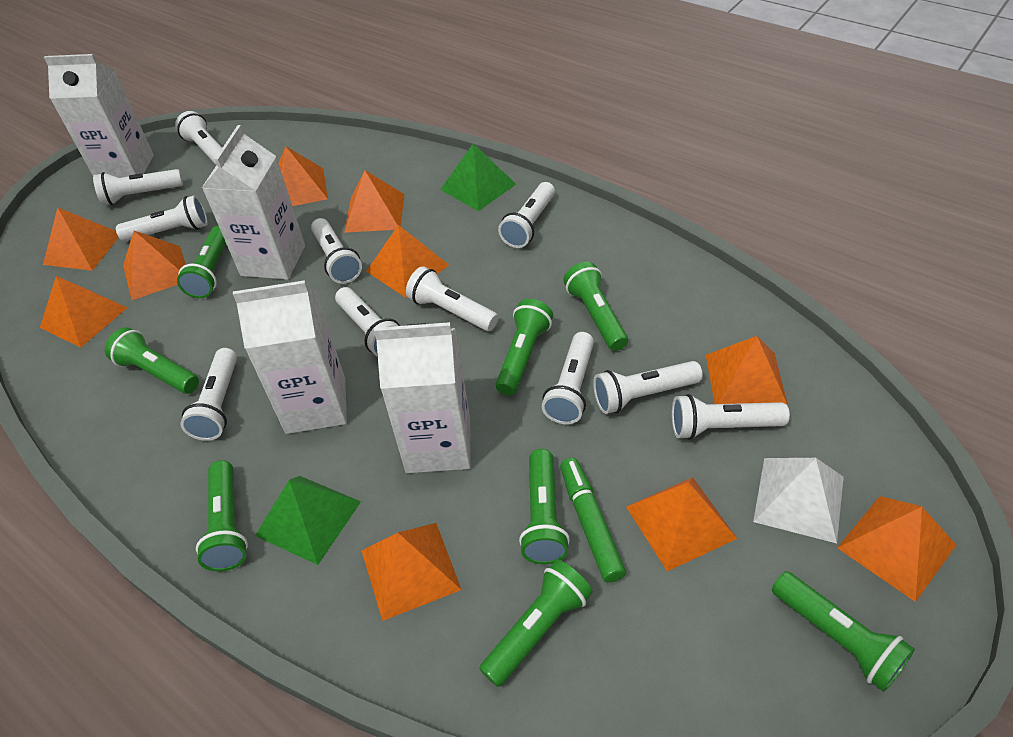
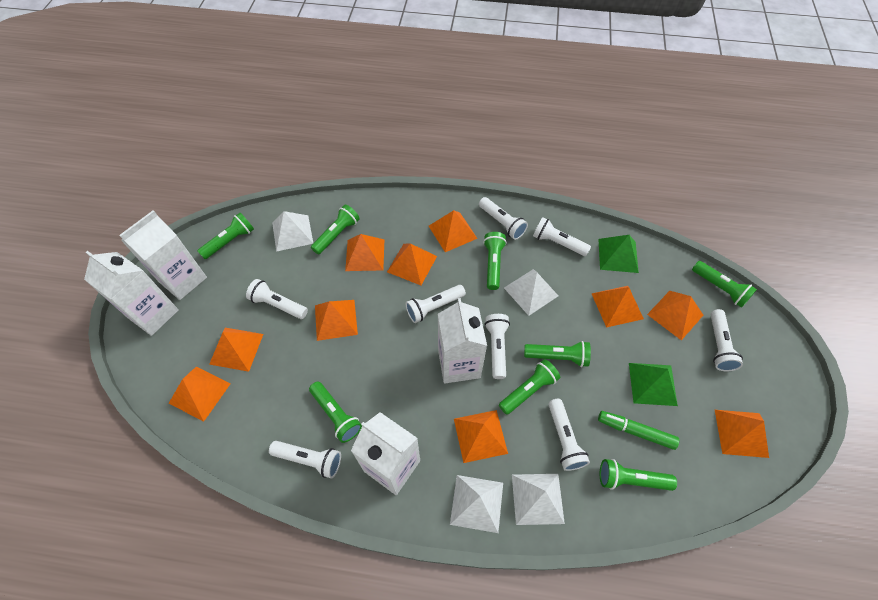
white flashlight: [93,169,183,205] [116,195,208,242] [175,111,222,165] [180,348,237,441] [311,218,362,284] [335,287,400,357] [406,266,498,331] [498,182,555,248] [542,332,594,424] [593,361,703,414] [672,394,790,440] = 11 -> [246,279,308,319] [269,441,341,478] [406,285,466,323] [479,197,528,240] [485,314,510,379] [533,217,591,256] [548,399,590,471] [711,309,743,371] = 8
white pyramid: [753,458,844,543] = 1 -> [272,211,313,252] [450,475,503,533] [504,269,558,316] [512,474,565,525] = 4

